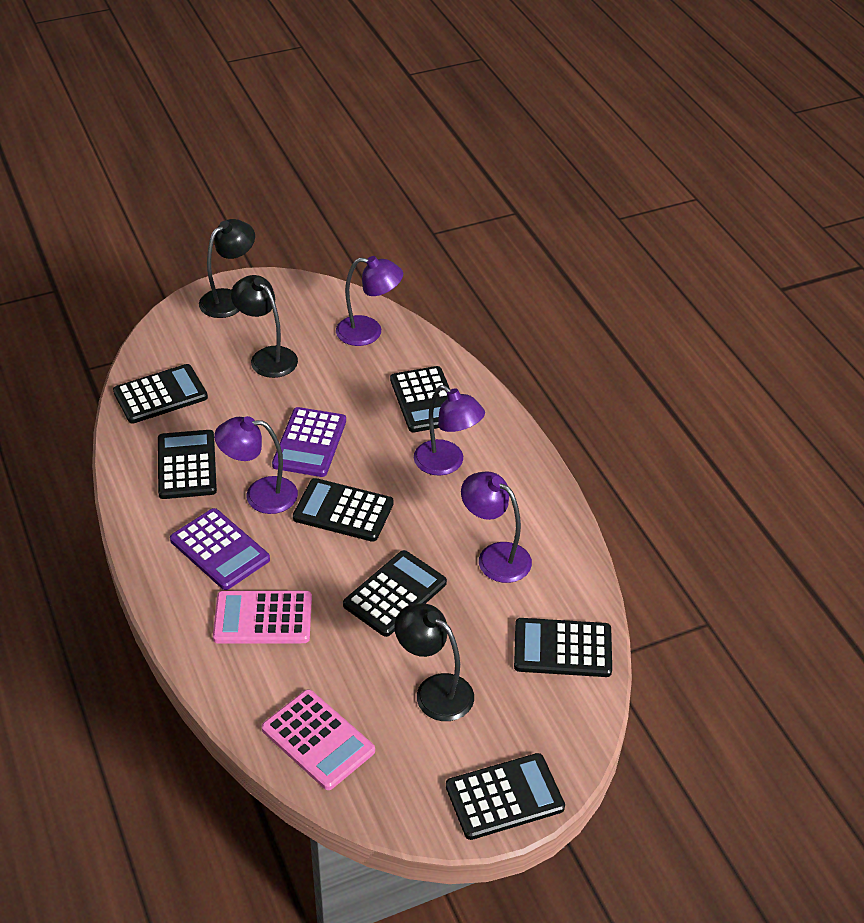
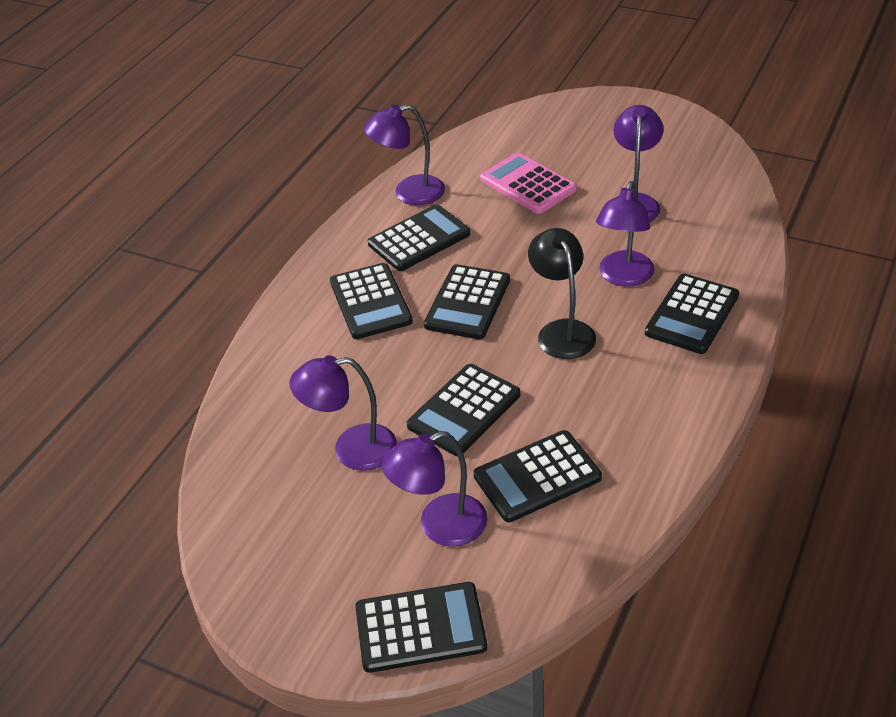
black lamp: [199,219,255,318] [231,275,298,378] [394,603,474,721] = 3 -> [528,228,596,359] = 1
pink calculator: [213,591,312,643] [262,689,375,790] = 2 -> [480,152,577,214] = 1
purple calculator: [170,508,270,590] [272,407,346,477] = 2 -> none = 0
purple lamp: [214,416,298,514] [336,256,403,346] [414,385,485,476] [461,471,532,583] = 4 -> [289,355,397,471] [363,104,445,205] [381,431,487,547] [596,181,654,287] [613,105,664,222] = 5

